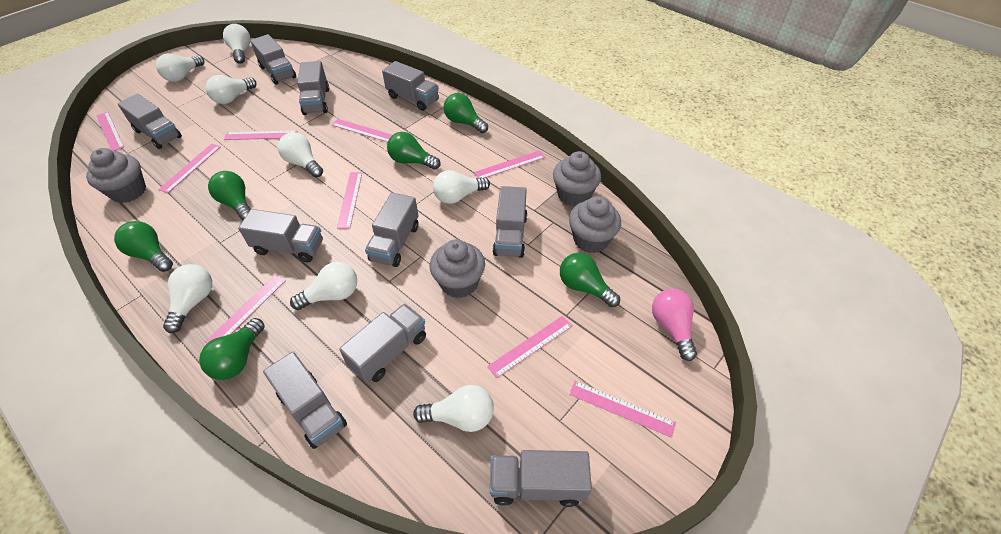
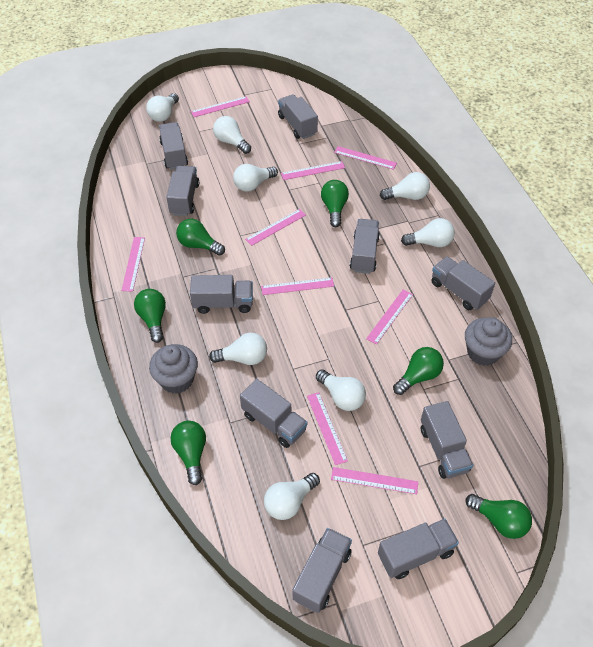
grey cupcake: [86,148,146,203] [429,239,485,298] [553,151,601,206] [569,196,621,253] = 4 -> [149,344,198,394] [465,317,512,366] = 2
pink light bulb: [652,289,697,361] = 1 -> none = 0

